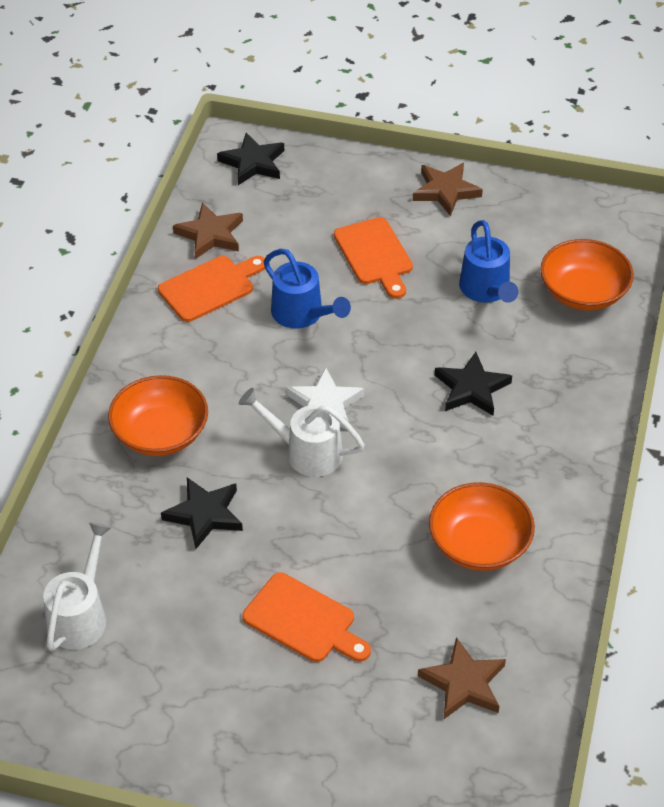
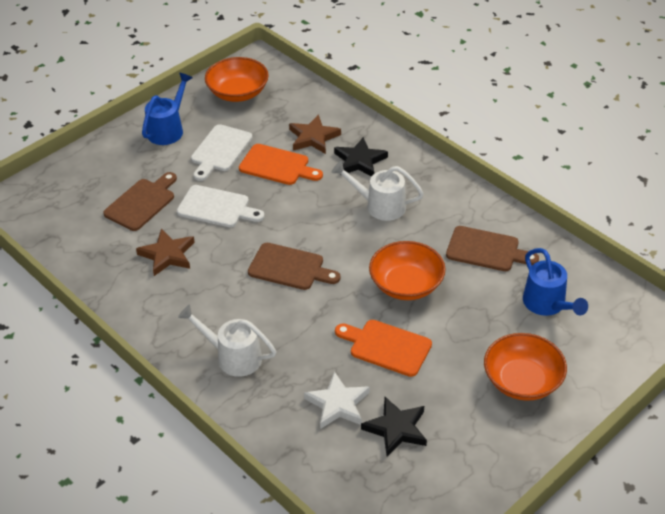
black star: [161,477,243,549] [217,133,284,185] [435,352,512,416] = 3 -> [334,137,388,176] [361,397,427,457] = 2
brown cutting board: none = 0 -> [103,172,177,231] [248,243,341,290] [446,226,539,271] = 3
brown star: [173,202,243,259] [413,163,483,216] [418,637,506,719] = 3 -> [136,229,195,276] [289,114,341,154] = 2
orange cutting board: [158,256,265,322] [242,572,371,662] [334,217,413,299] = 3 -> [239,144,323,185] [335,320,432,377] = 2
white cutting board: none = 0 -> [177,185,265,227] [191,124,253,181] = 2

